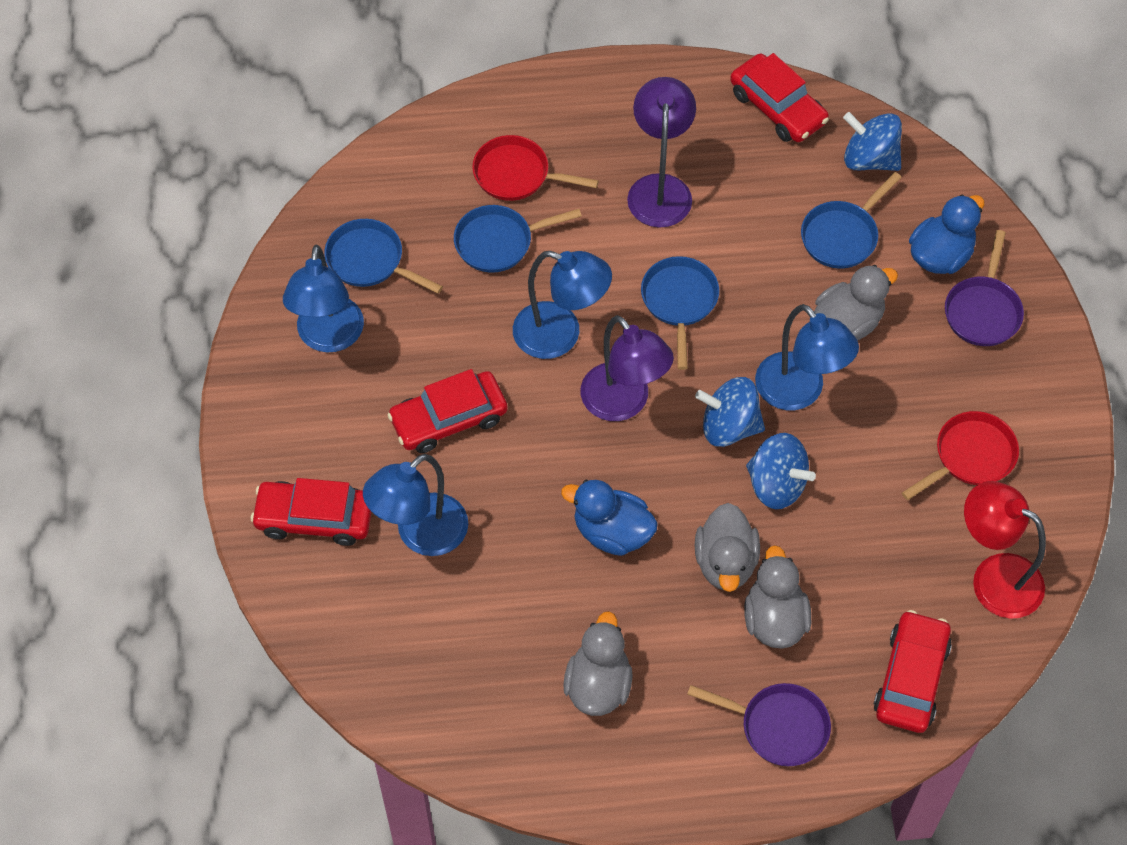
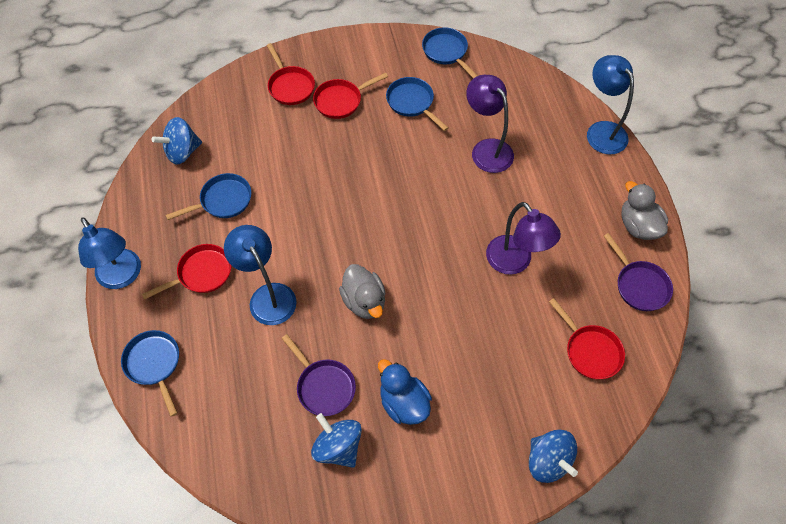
blue duck: [561,480,658,556] [909,195,985,274] = 2 -> [378,359,432,425] = 1
blue lamp: [283,244,364,353] [363,454,468,556] [513,251,612,359] [755,304,859,410] = 4 -> [78,217,141,289] [224,225,297,325] [587,55,634,154] = 3
grey duck: [563,611,633,716] [695,503,760,592] [744,545,811,649] [814,265,898,340] = 4 -> [339,264,386,319] [621,181,668,240] = 2
red car: [251,478,371,546] [387,369,508,453] [730,53,829,142] [874,610,952,733] = 4 -> none = 0
red lamp: [964,481,1046,619] = 1 -> none = 0
red pan: [472,135,599,201] [902,411,1019,500] = 2 -> [142,244,231,300] [267,43,315,105] [313,73,388,119] [549,298,625,379] = 4

